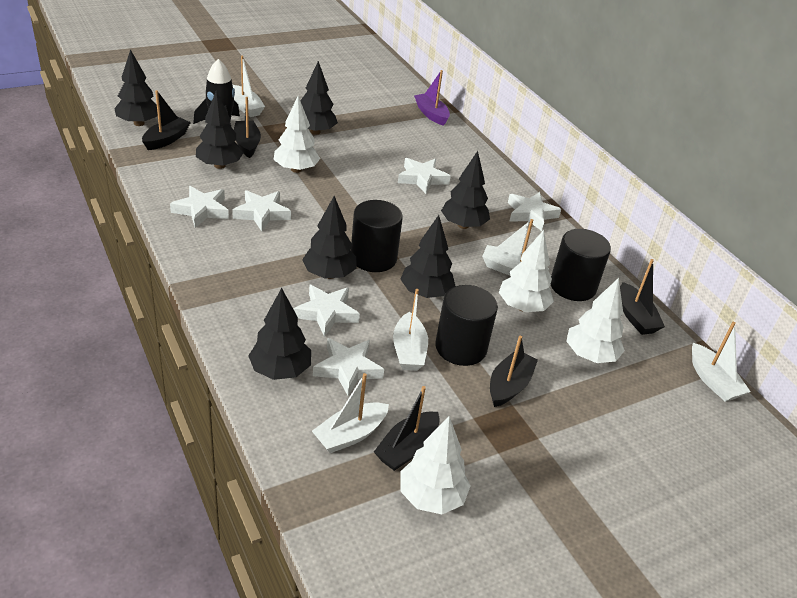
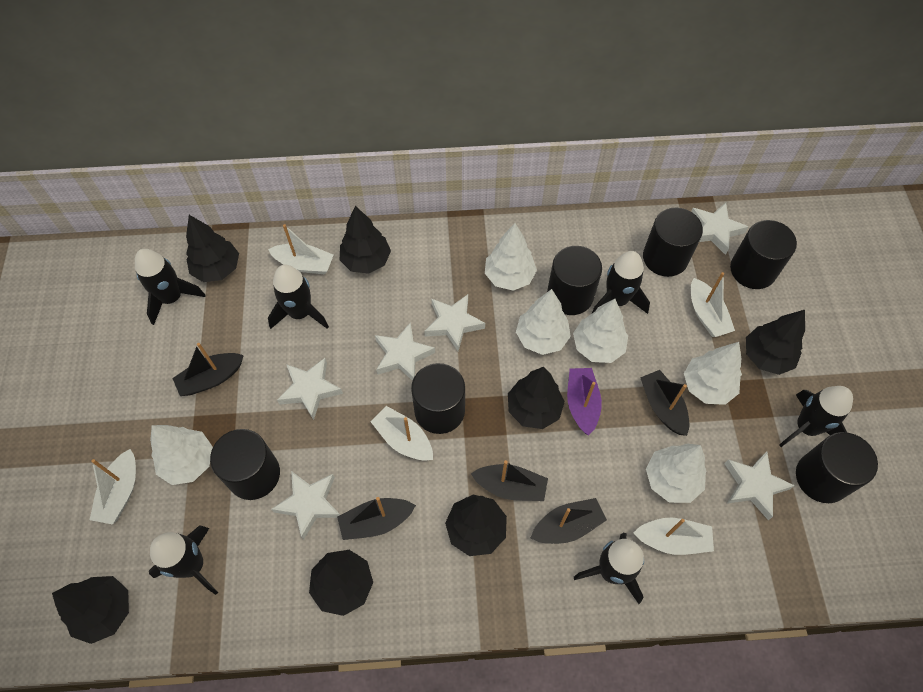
black cylinder: [351,200,403,272] [435,285,498,366] [551,229,611,301] = 3 -> [210,429,280,500] [411,363,465,434] [547,246,602,315] [643,208,703,277] [730,220,797,289] [796,432,878,503] = 6
black rocket: [193,59,240,126] = 1 -> [135,249,205,325] [149,525,218,595] [268,265,329,329] [574,532,644,604] [591,251,650,314] [779,386,853,447] = 6
white tree: [273,96,320,173] [401,416,470,514] [499,230,554,312] [566,278,625,363] = 4 -> [150,425,213,485] [485,223,537,291] [516,289,571,355] [573,299,628,363] [646,444,707,503] [684,342,742,405] = 6

